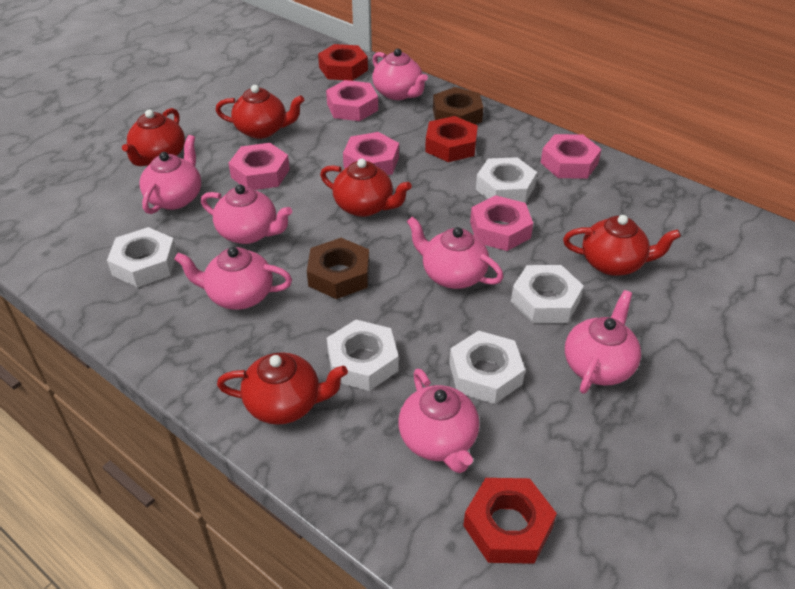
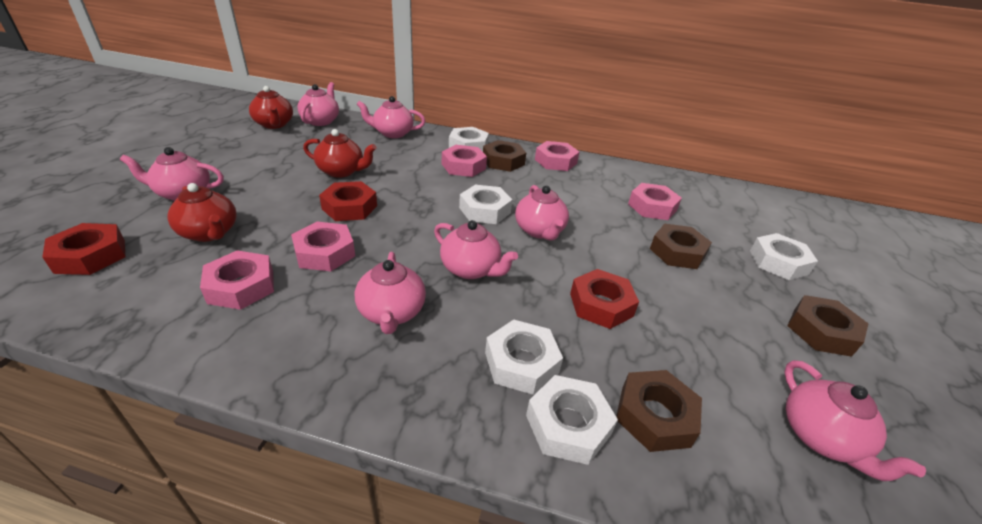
brown nut: [307,238,370,299] [433,87,483,125] = 2 -> [483,140,526,172] [616,370,702,452] [650,224,712,269] [787,295,869,357] = 4
red teapot: [122,108,185,166] [215,85,304,139] [217,352,348,425] [320,159,412,217] [563,215,681,276] = 5 -> [168,183,237,242] [249,86,293,129] [303,129,376,178] = 3

